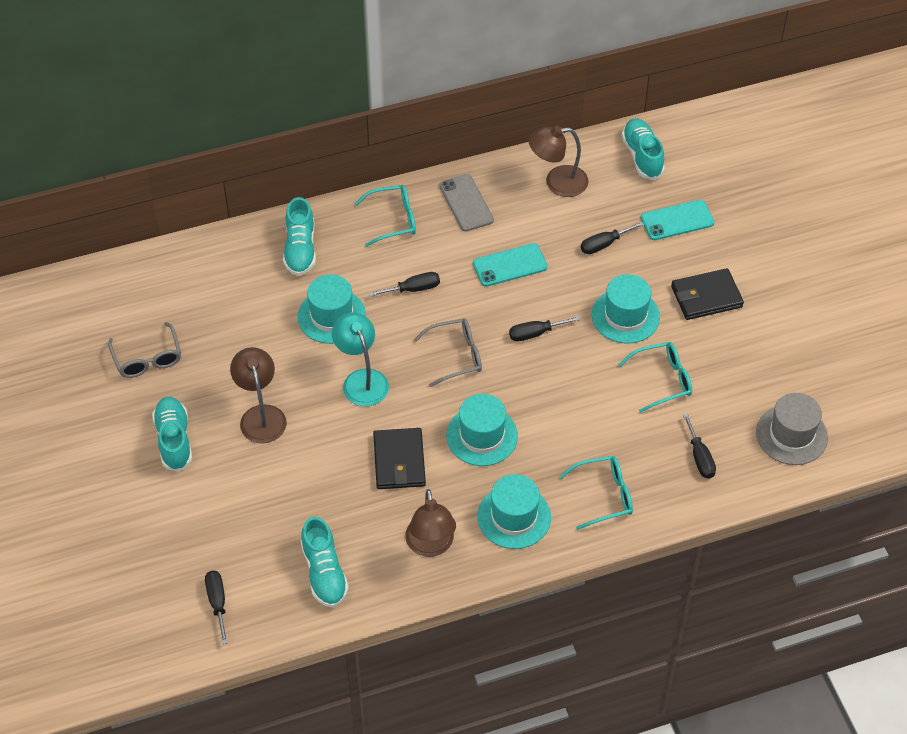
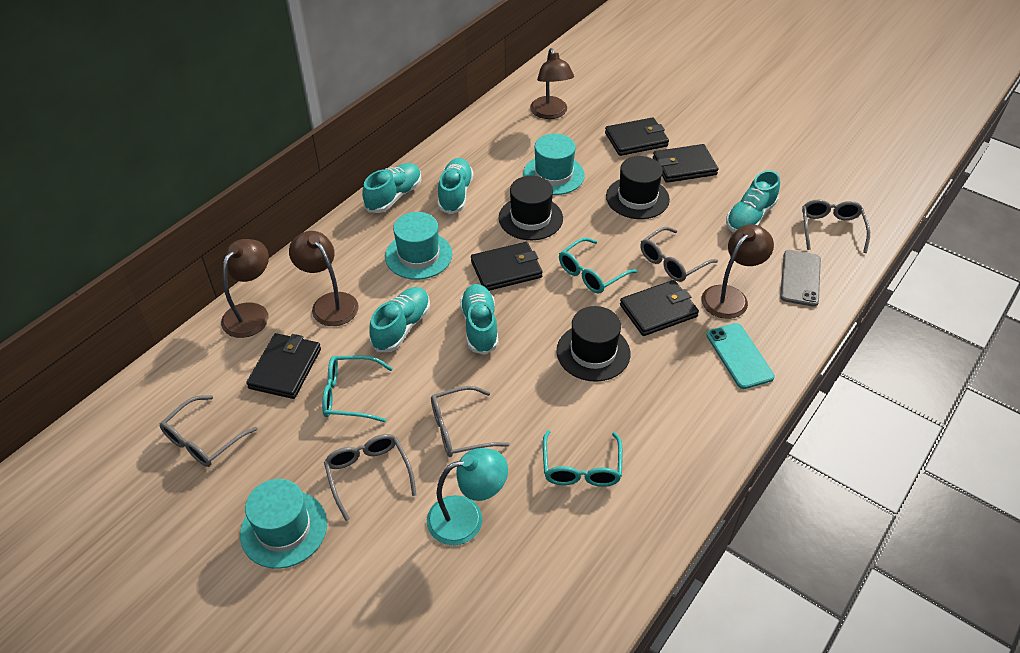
black hat: none = 0 -> [499,176,563,240] [557,306,631,382] [606,156,670,219] = 3
black screwdriver: [205,571,228,644] [369,272,440,297] [509,316,581,341] [581,221,644,254] [683,413,716,479] = 5 -> none = 0
black wallet: [373,428,426,489] [671,268,744,320] = 2 -> [246,333,321,399] [471,242,542,291] [605,117,669,156] [620,280,699,336] [653,144,719,183] = 5
brown lamp: [230,347,287,444] [405,489,456,557] [528,126,589,197] = 3 -> [221,239,269,338] [289,231,359,326] [530,48,574,119] [701,224,774,319] = 4
grey glasses: [108,322,181,378] [414,319,482,387] = 2 -> [160,395,258,467] [324,434,417,521] [431,386,510,457] [640,227,718,282] [802,199,870,253] = 5
grey hat: [756,393,828,465] = 1 -> none = 0
turquoise hat: [298,274,366,344] [446,394,518,466] [477,474,551,549] [592,274,660,343] = 4 -> [240,479,327,569] [385,212,452,280] [523,134,585,195] = 3
turquoise phone: [473,243,548,287] [641,200,714,240] = 2 -> [706,323,775,389] = 1
turquoise shoe: [152,397,192,472] [283,197,316,276] [301,516,349,608] [622,119,665,180] = 4 -> [362,163,421,213] [369,287,430,352] [437,158,474,214] [460,284,498,355] [726,170,780,232] = 5

